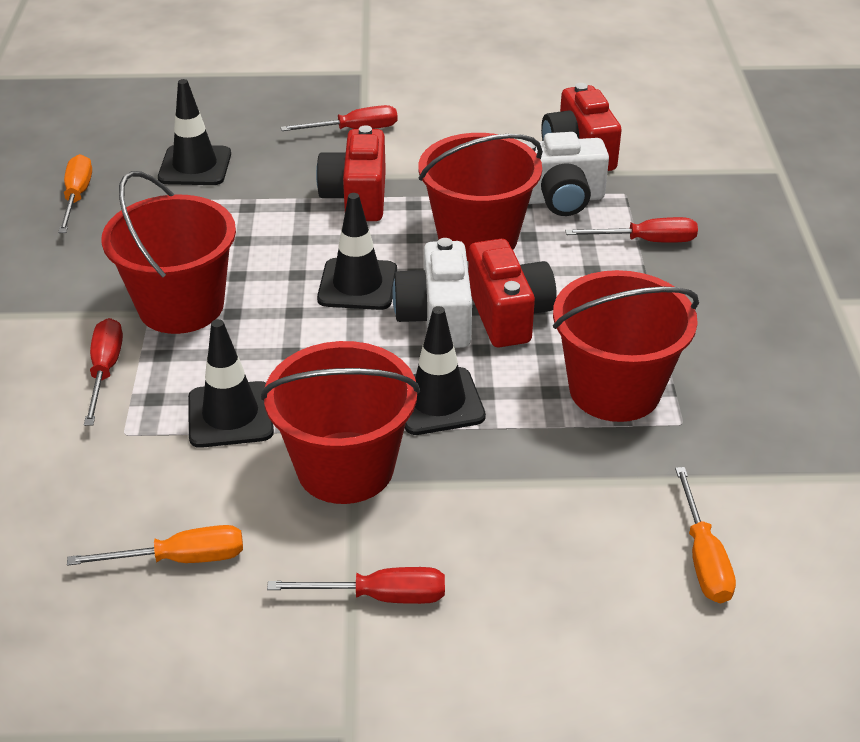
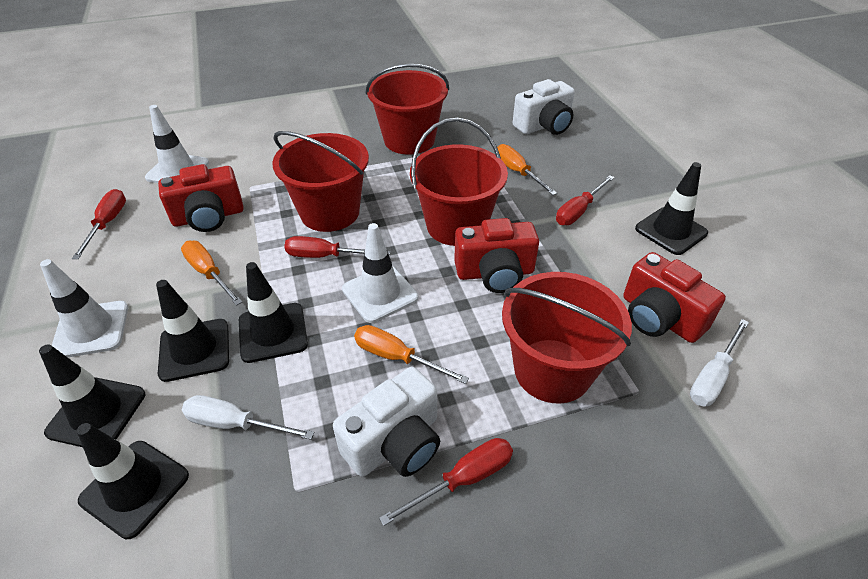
black traffic cone: [158,79,231,185] [188,319,274,448] [317,193,397,310] [405,306,486,435] = 4 -> [39,344,145,447] [77,423,189,539] [156,280,229,382] [239,262,308,363] [635,162,708,255] = 5
white screwdriver: none = 0 -> [182,395,315,440] [690,319,749,406] = 2
white traffic cone: none = 0 -> [40,259,128,357] [145,105,209,183] [342,223,418,323] = 3

